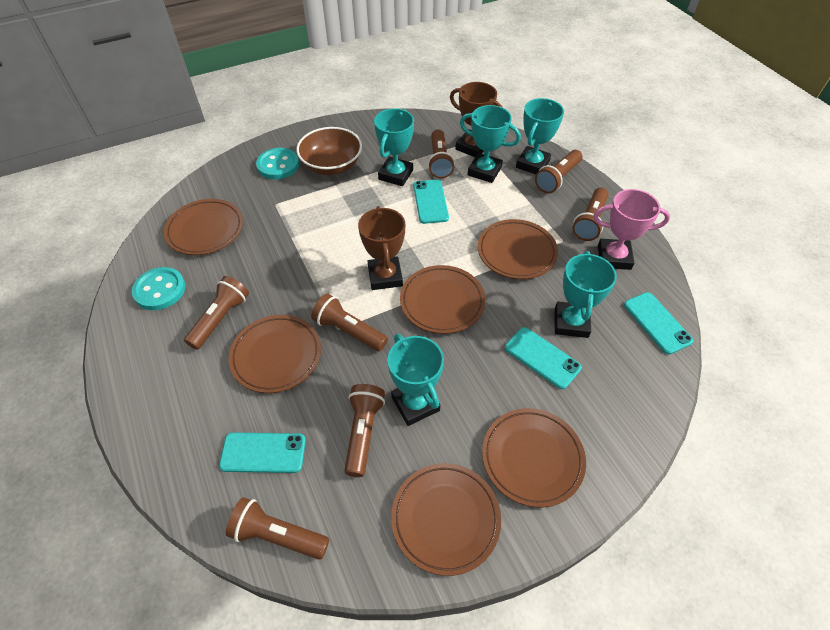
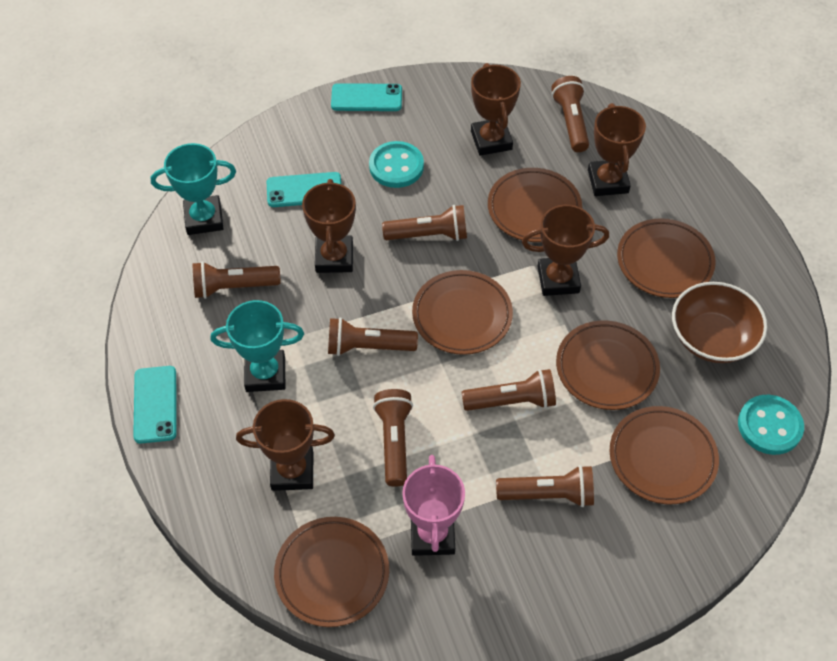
brown trophy: [358,206,405,290] [450,82,503,157] = 2 -> [236,399,335,491] [302,179,356,273] [471,63,521,156] [522,205,609,296] [588,103,646,196] = 5
turquoise phone: [219,433,306,473] [413,180,449,224] [505,327,582,389] [624,292,693,355] = 4 -> [133,366,177,444] [267,172,341,207] [331,83,402,111] = 3
turquoise trophy: [374,108,414,186] [387,334,444,426] [460,105,521,183] [516,98,564,174] [555,251,617,338] = 5 -> [151,143,236,235] [210,300,304,392] = 2

